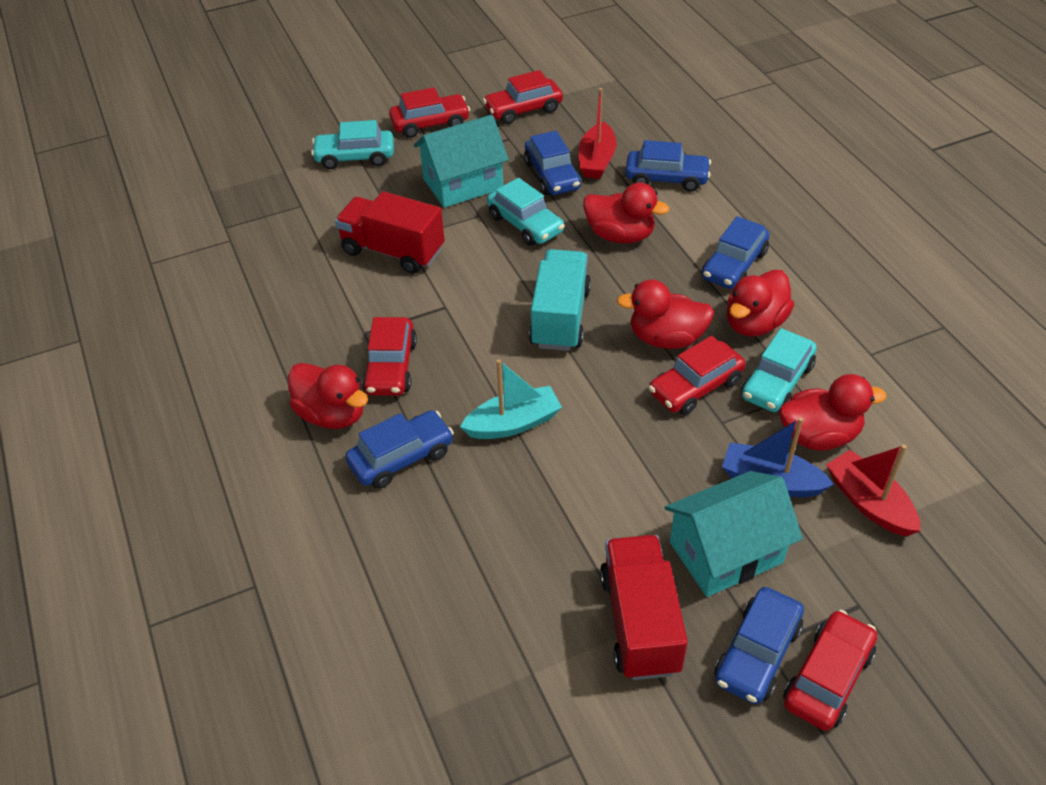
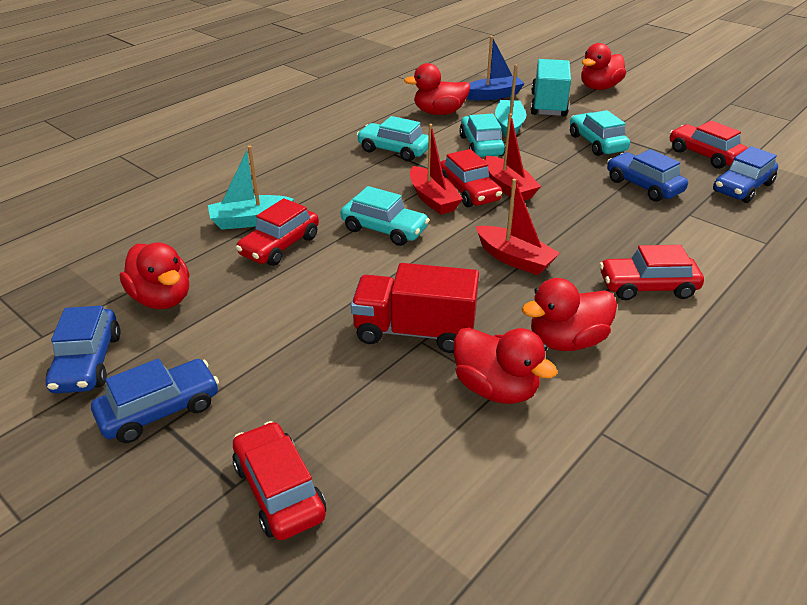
blue car: [345,410,454,489] [524,131,581,195] [625,140,711,192] [702,216,770,289] [714,587,804,704] = 5 -> [46,306,120,393] [91,358,219,443] [607,149,688,202] [713,146,778,203] = 4
red boat: [579,88,616,179] [826,444,921,536] = 2 -> [410,124,463,215] [476,179,560,275] [484,113,541,201] = 3
red truck: [335,191,445,274] [600,535,688,680] = 2 -> [351,263,479,353] = 1
turquoise boat: [460,359,562,439] = 1 -> [208,146,294,230] [495,65,526,137] = 2
turquoise car: [311,120,394,169] [487,178,565,246] [741,328,817,412] = 3 -> [340,186,429,246] [356,116,429,162] [459,114,505,157] [570,110,630,156] = 4
turquoise house: [414,115,509,208] [664,471,803,597] = 2 -> none = 0

